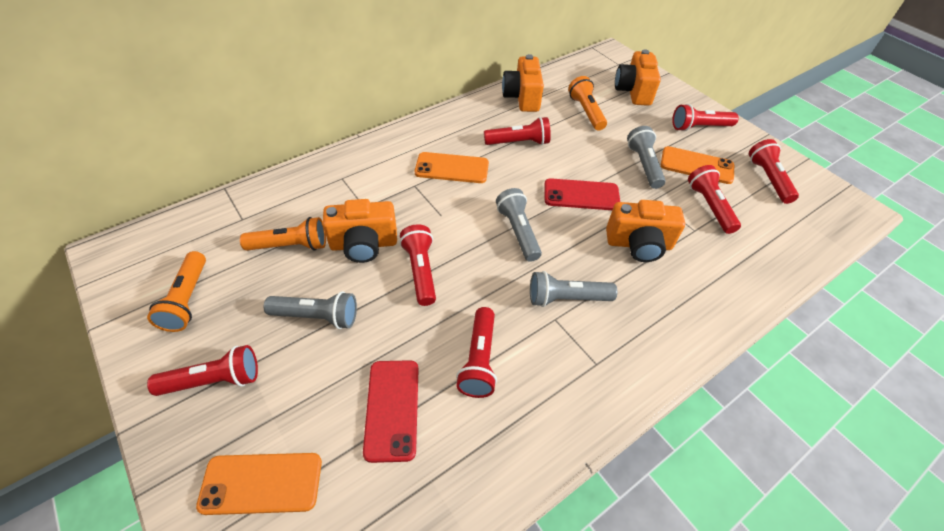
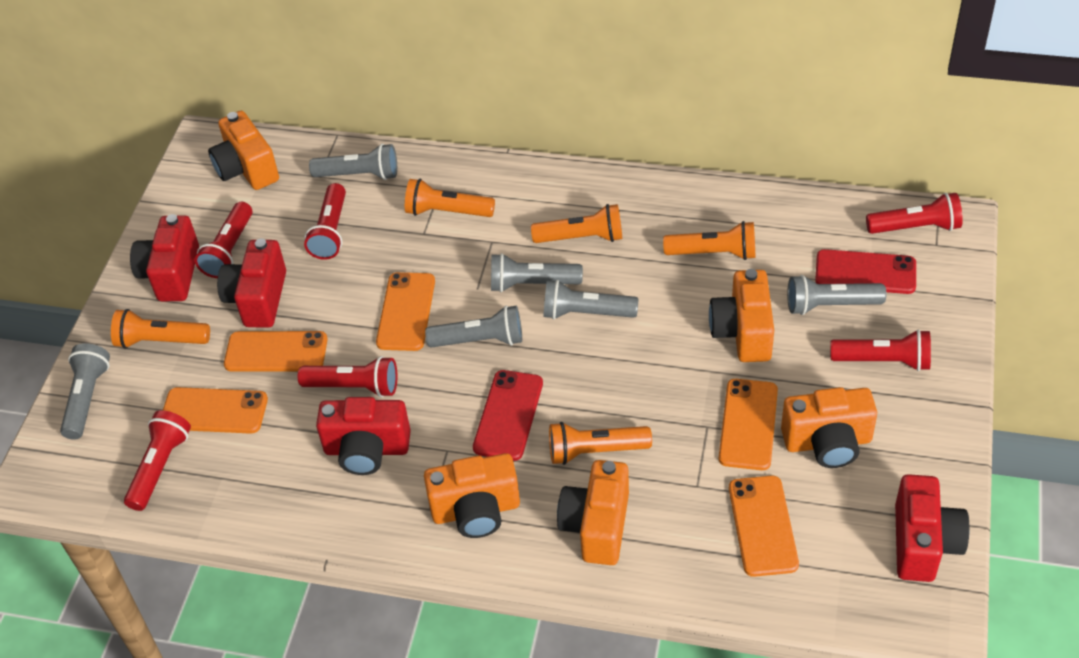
grey flashlight: [264,291,357,329] [496,188,542,262] [530,271,618,307] [627,126,666,189] = 4 -> [60,343,110,439] [309,144,397,180] [425,306,522,348] [491,253,583,292] [543,280,638,320] [787,275,886,315] = 6
orange camera: [323,199,397,263] [502,54,544,112] [606,200,685,262] [615,49,661,106] = 4 -> [208,111,279,190] [424,453,520,538] [557,460,629,565] [709,269,774,362] [781,387,877,468] = 5
orange flashlight: [147,251,206,332] [240,217,326,251] [568,76,607,131] = 3 -> [111,309,210,349] [405,179,495,217] [531,204,622,243] [549,422,652,465] [663,221,755,260] = 5
orange phone: [196,453,322,515] [415,152,489,183] [661,146,734,184] = 3 -> [163,387,268,434] [224,331,328,372] [376,272,435,351] [719,379,778,470] [729,475,799,577] = 5
red camera: none = 0 -> [130,214,199,301] [217,238,286,328] [316,397,411,475] [895,474,970,582] = 4
red flashlight: [147,345,258,396] [400,224,436,306] [456,307,497,398] [484,117,551,145] [672,104,739,131] [688,165,741,234] [749,139,799,204] = 7 -> [124,410,191,511] [195,202,253,278] [298,356,397,397] [304,183,346,260] [831,329,931,371] [866,193,963,234] = 6

